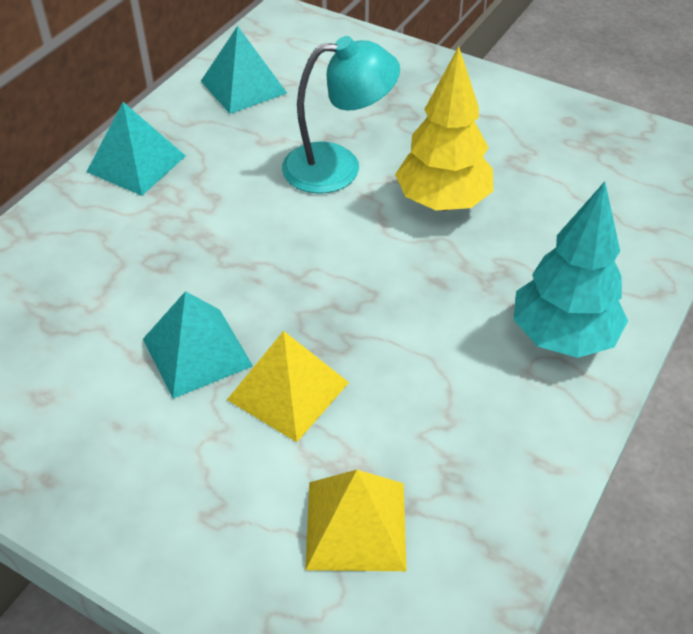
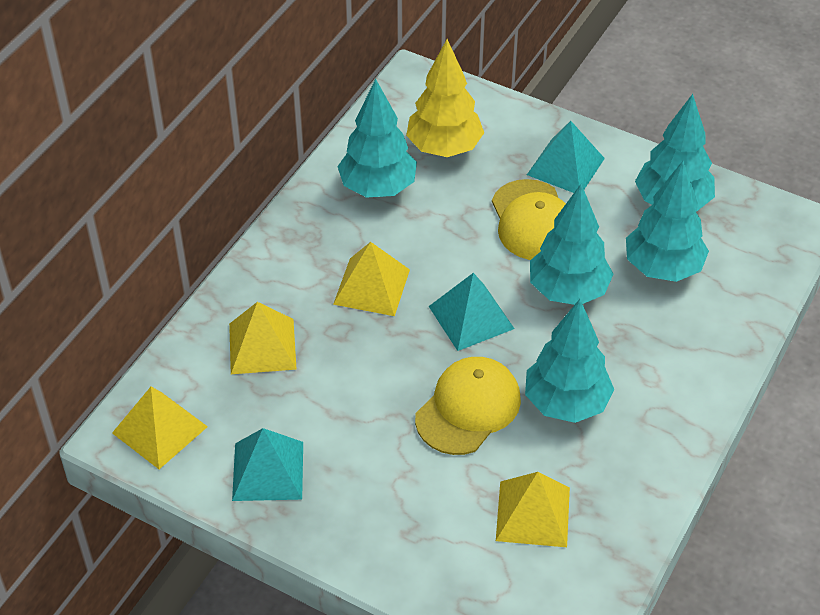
turquoise lamp: [282,36,400,194] = 1 -> none = 0
turquoise tree: [513,181,628,358] = 1 -> [337,79,417,198] [525,299,614,423] [530,184,613,305] [626,161,709,282] [635,94,715,211] = 5
yellow cap: none = 0 -> [415,357,521,455] [492,179,566,260] = 2
yellow pyramid: [227,331,349,442] [305,470,406,571] = 2 -> [112,387,208,469] [229,302,297,374] [333,242,410,316] [496,472,570,547] = 4

